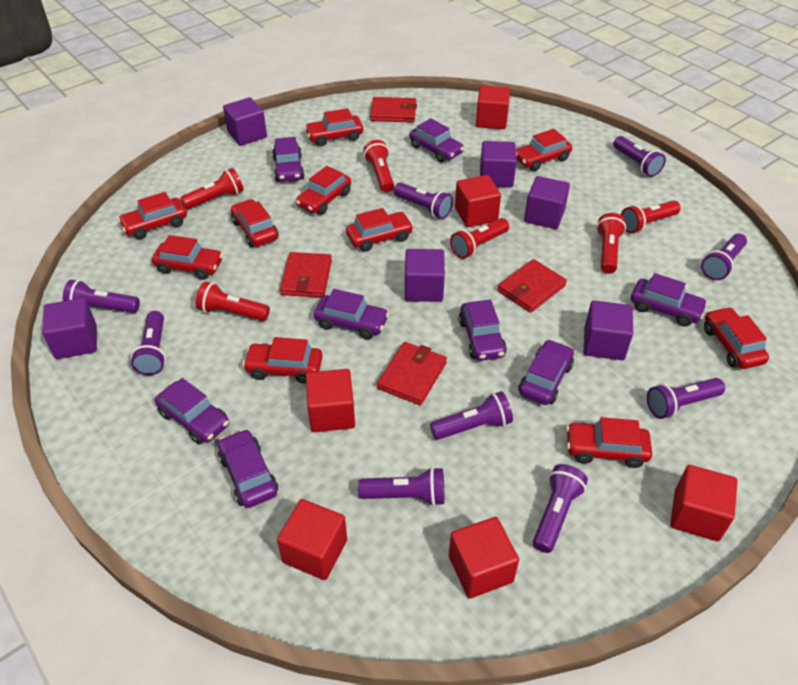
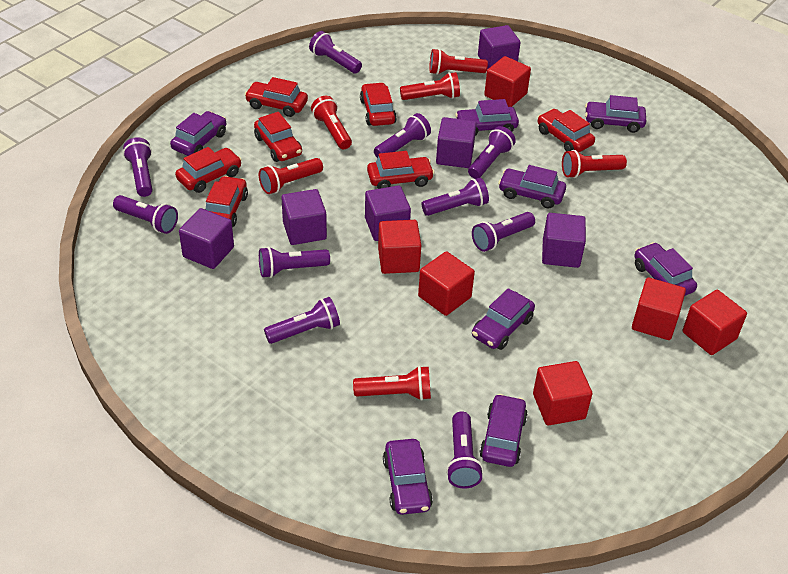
purple flashlight: [63,280,140,313] [131,311,166,375] [358,467,445,506] [394,182,453,219] [430,391,513,440] [533,464,588,553] [613,136,666,177] [647,378,725,419] [701,233,747,280] = 9 -> [113,195,178,234] [123,137,152,197] [259,247,330,278] [264,297,340,344] [309,31,362,74] [374,113,431,158] [422,178,489,216] [446,411,483,488] [468,126,516,179] [472,212,535,252] = 10
red car: [118,192,187,239] [152,235,223,280] [231,199,279,247] [243,337,322,384] [296,166,351,215] [305,108,363,146] [346,208,414,252] [516,129,572,171] [566,417,652,468] [704,307,769,369] = 10 -> [175,147,242,193] [205,176,248,227] [244,77,308,117] [254,112,302,162] [360,82,397,126] [367,151,435,189] [538,109,595,152] = 7
red wallet: [280,252,332,298] [370,97,417,123] [377,342,447,405] [497,259,567,313] = 4 -> none = 0

